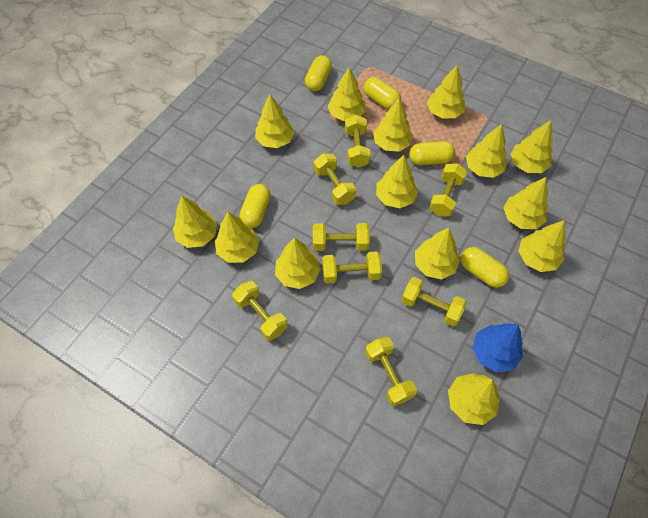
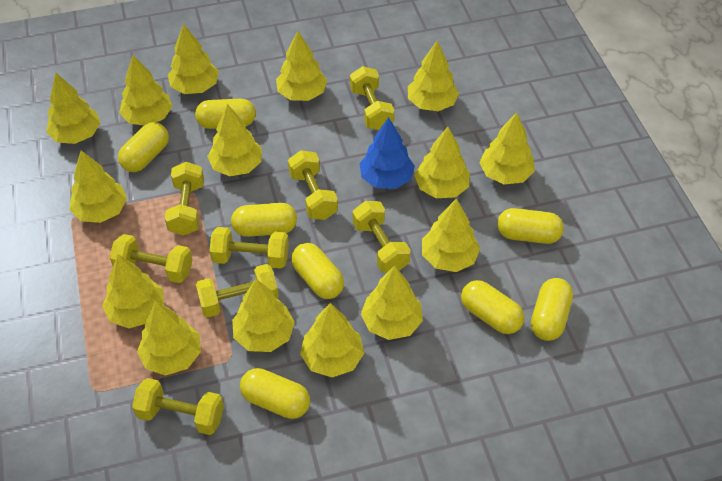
yellow capsule: [239,184,271,228] [305,55,332,91] [364,77,401,110] [409,141,455,165] [461,247,509,288] = 5 -> [118,122,169,172] [195,99,256,129] [231,203,297,237] [240,368,310,419] [291,243,344,299] [461,280,524,334] [497,208,564,244] [531,278,573,341] = 8
yellow tree: [173,196,217,248] [215,212,259,263] [255,95,295,148] [275,237,321,289] [327,68,366,121] [373,98,413,152] [376,155,418,208] [415,228,460,279] [427,65,465,119] [448,373,500,425] [466,124,507,178] [503,177,548,229] [510,120,553,173] [518,220,566,272] = 14 -> [46,73,101,144] [69,150,127,223] [102,254,164,328] [119,55,173,125] [137,301,201,376] [168,24,219,94] [207,104,262,176] [232,279,295,352] [276,31,327,101] [300,303,364,377] [361,265,423,340] [408,41,459,111] [414,127,470,198] [422,198,480,272] [479,112,535,184] = 15

